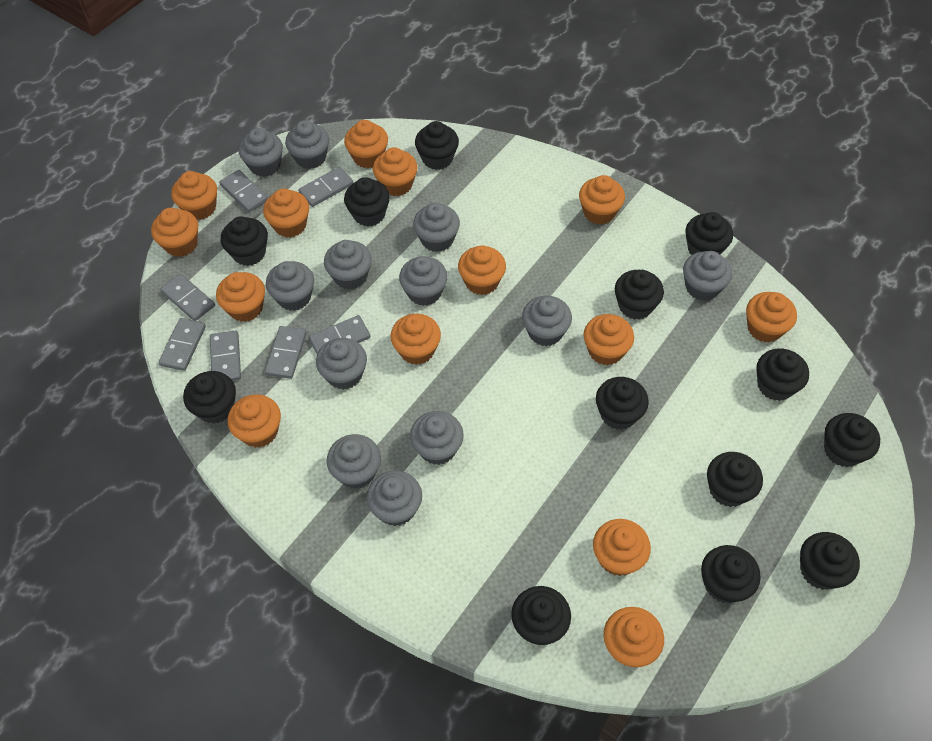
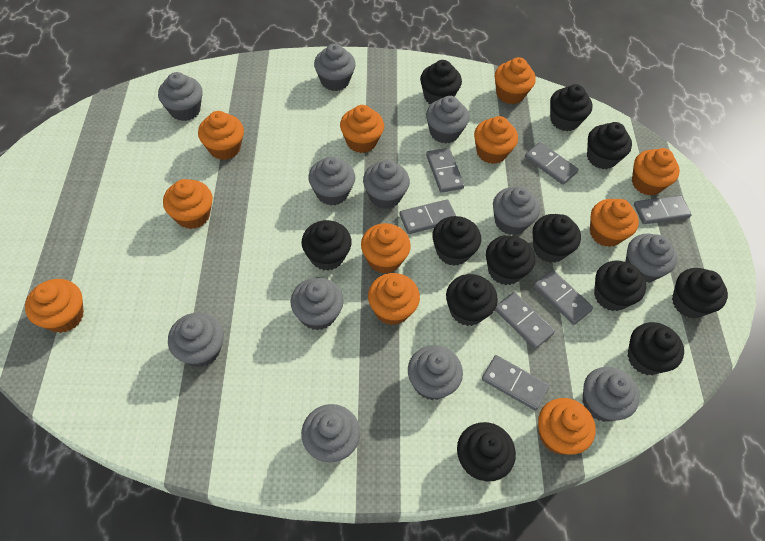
black cupcake: [183,371,236,424] [221,217,268,266] [344,177,390,226] [415,121,459,170] [511,586,571,645] [596,377,649,430] [615,270,664,320] [685,212,733,255] [701,545,761,603] [707,452,763,507] [756,348,809,401] [800,532,860,590] [824,413,880,467] = 13 -> [302,220,352,271] [420,60,462,104] [432,216,481,266] [446,274,498,326] [457,422,516,481] [486,235,535,285] [533,214,581,263] [550,84,593,131] [587,122,632,169] [594,261,646,311] [628,322,684,375] [672,268,728,318] = 12
orange cupcake: [151,208,198,257] [171,171,217,220] [216,272,265,322] [228,394,281,448] [263,188,309,238] [344,120,388,168] [373,147,418,196] [391,314,441,365] [458,245,506,295] [579,175,625,224] [583,314,634,365] [593,519,651,576] [604,607,664,667] [746,292,797,342] = 14 -> [25,279,84,333] [163,179,213,229] [198,111,244,160] [340,105,384,153] [361,223,411,274] [368,273,420,325] [474,116,518,164] [495,57,536,104] [538,398,596,455] [590,199,639,247] [632,148,680,195] = 11

